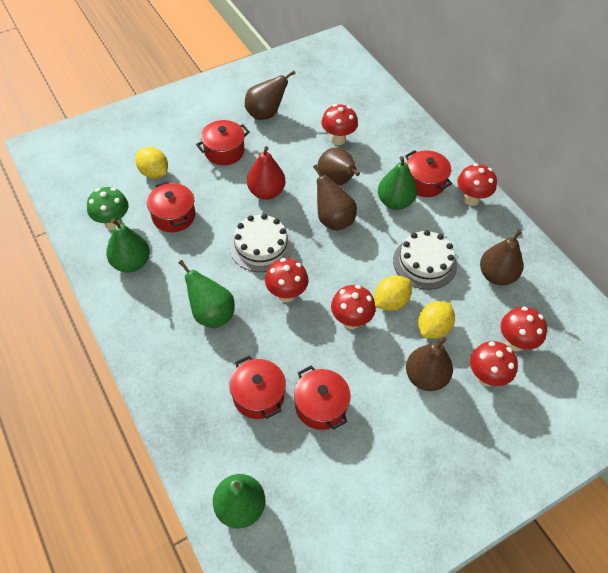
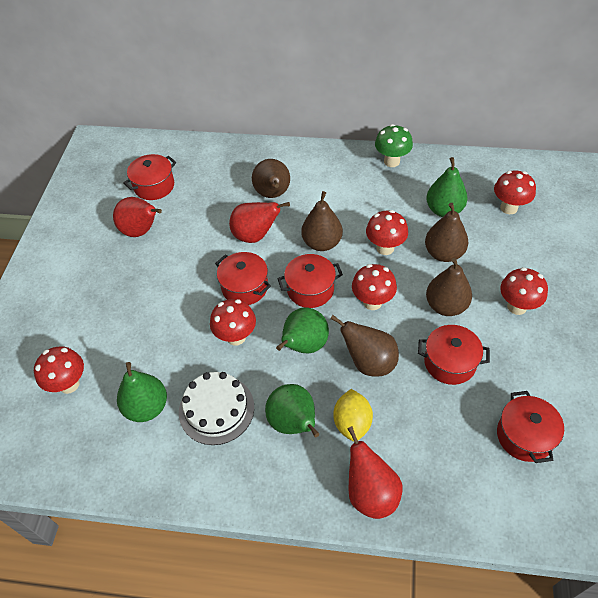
red pear: [247,146,285,200] = 1 -> [113,197,162,237] [229,202,290,243] [347,426,403,519] = 3
white cake: [229,214,293,272] [393,230,457,290] = 2 -> [179,372,254,445] = 1
yellow lemon: [135,147,168,178] [374,275,412,311] [418,301,455,339] = 3 -> [333,389,373,441] = 1

